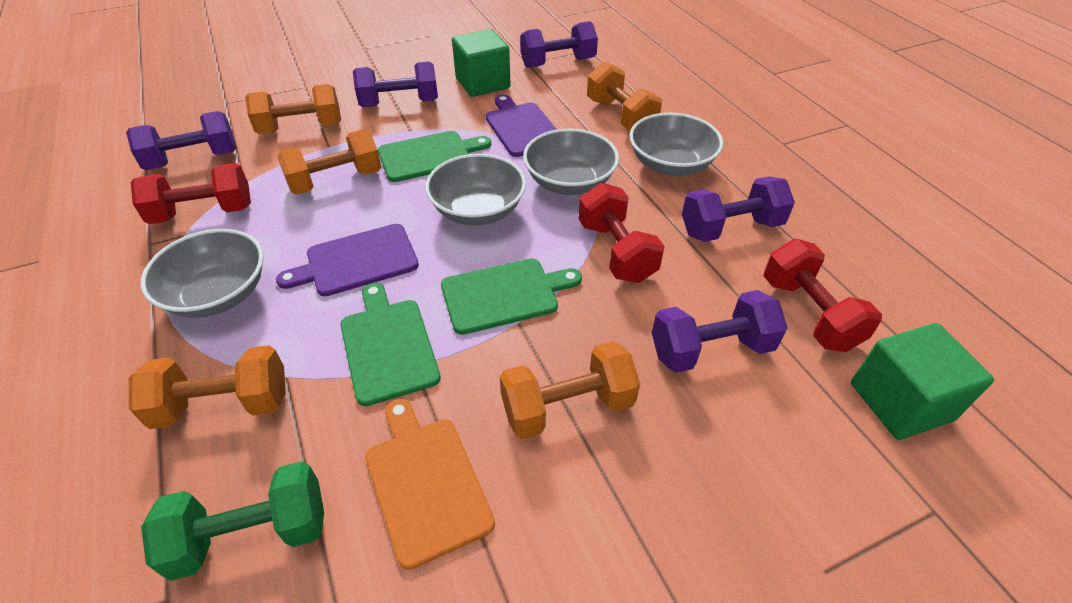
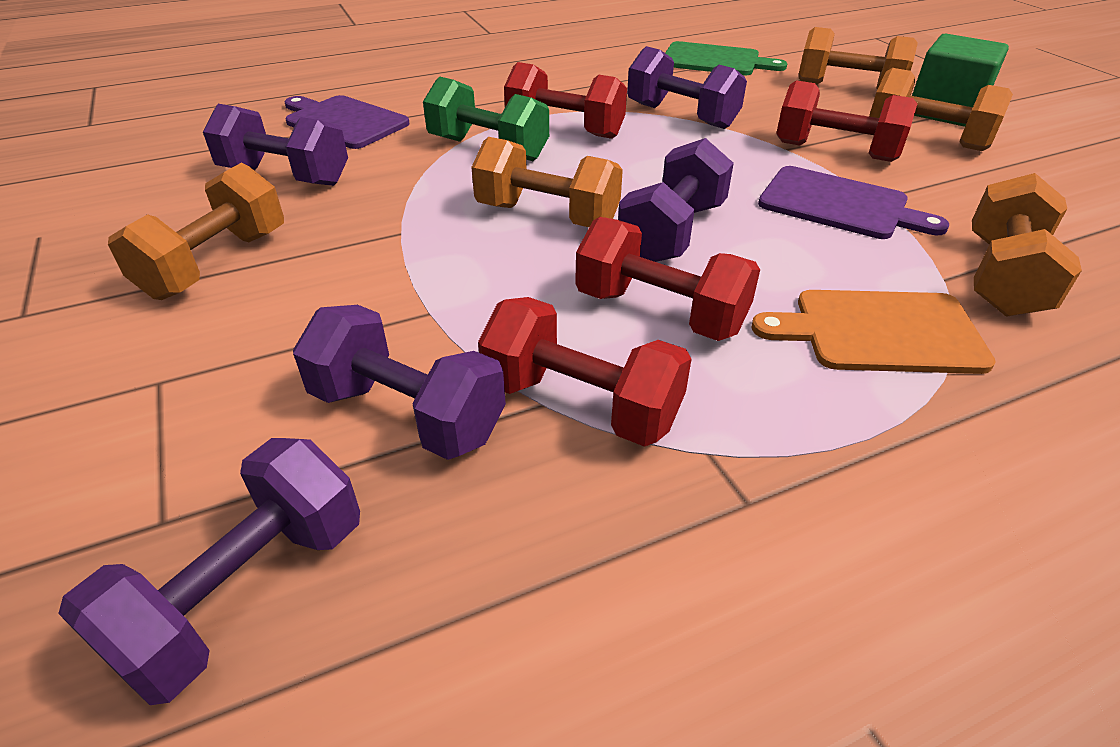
green cube: [452,29,510,97] [851,323,994,440] = 2 -> [912,33,1009,127] = 1
green cutting board: [341,283,441,406] [378,131,491,182] [441,259,582,335] = 3 -> [665,41,787,75] = 1
grey bowl: [141,229,264,318] [425,154,526,226] [523,129,619,195] [630,113,723,176] = 4 -> none = 0
red dumbbell: [131,163,251,224] [579,183,665,283] [764,239,882,352] = 3 -> [478,297,692,447] [504,62,627,139] [575,217,760,341] [776,80,917,162] = 4

